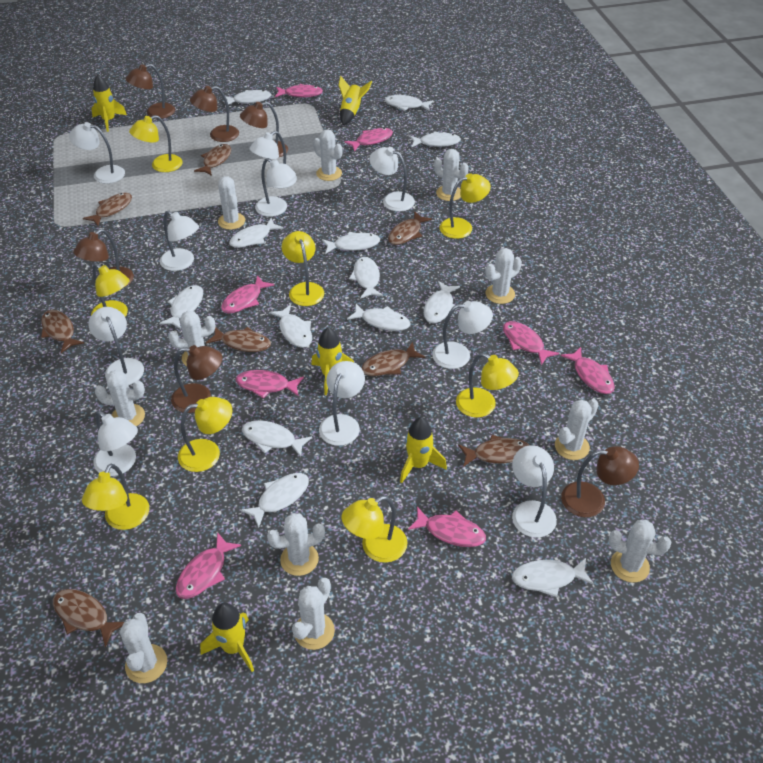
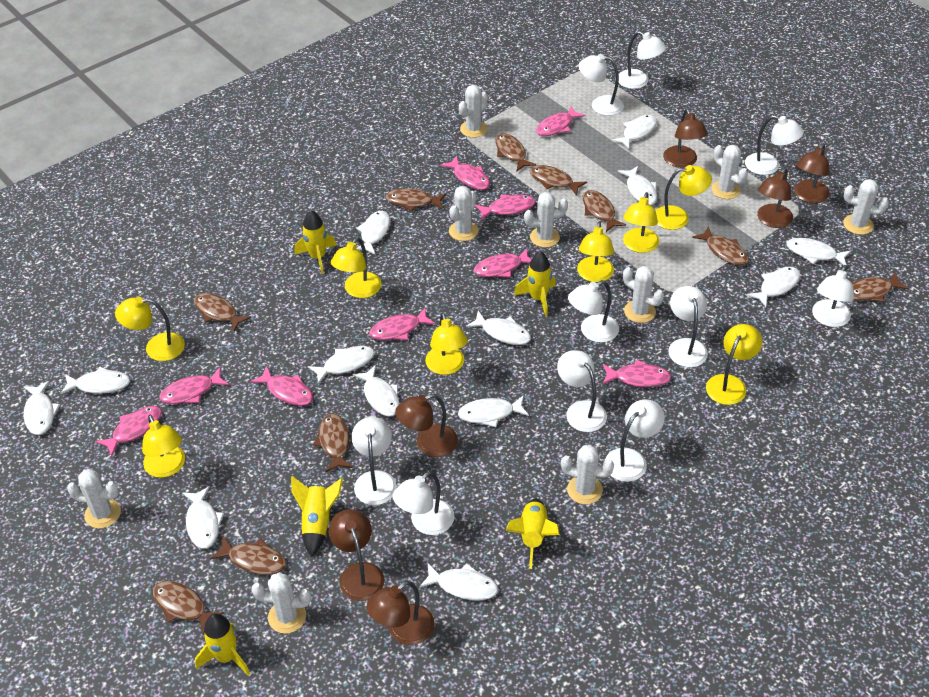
brown fish: [41,310,84,353] [53,589,124,647] [83,192,132,226] [194,144,231,176] [206,326,271,352] [361,342,425,376] [388,211,432,245] [458,435,530,467] = 8 -> [153,581,224,635] [194,293,251,332] [210,536,286,575] [313,414,353,472] [386,188,446,212] [495,133,536,171] [530,165,587,196] [583,190,626,232] [692,226,749,265] [852,273,909,302] = 10
pink fish: [176,532,241,599] [221,275,274,313] [236,370,304,398] [275,84,323,97] [344,128,393,152] [408,507,486,547] [503,321,559,365] [561,347,615,394] = 8 -> [95,406,162,457] [159,367,229,404] [250,366,313,406] [369,307,435,340] [440,156,490,190] [474,248,532,277] [475,194,535,220] [536,106,586,136] [602,360,671,387] = 9
white cactus: [95,370,145,427] [120,613,167,683] [168,311,216,366] [218,176,245,230] [267,513,325,576] [292,578,335,650] [313,129,343,181] [434,149,469,201] [485,248,522,304] [555,399,598,460] [608,520,671,583] = 11 -> [67,469,121,528] [252,572,311,634] [449,186,479,241] [459,85,488,138] [524,192,568,248] [561,445,614,505] [623,266,664,323] [711,145,748,199] [843,179,889,235] = 9

